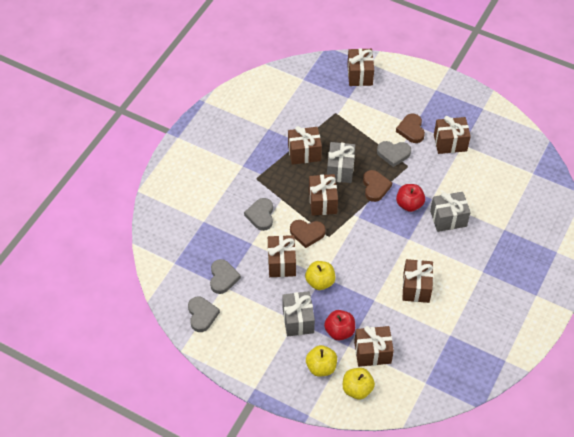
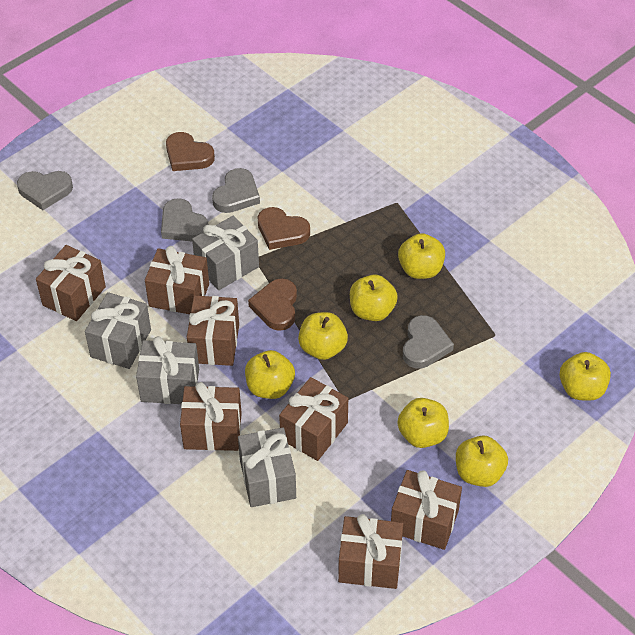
grey gift: [282,291,315,336] [327,142,355,183] [430,192,471,232] = 3 -> [85,292,151,369] [136,336,199,404] [192,216,259,290] [238,427,296,507] = 4
red apple: [324,310,355,340] [396,184,425,212] = 2 -> none = 0
yellow apple: [305,261,335,290] [306,345,337,377] [343,368,375,400] = 3 -> [245,350,295,399] [298,312,348,360] [350,275,398,321] [397,398,449,448] [398,233,445,279] [456,436,508,487] [559,352,611,401] = 7

